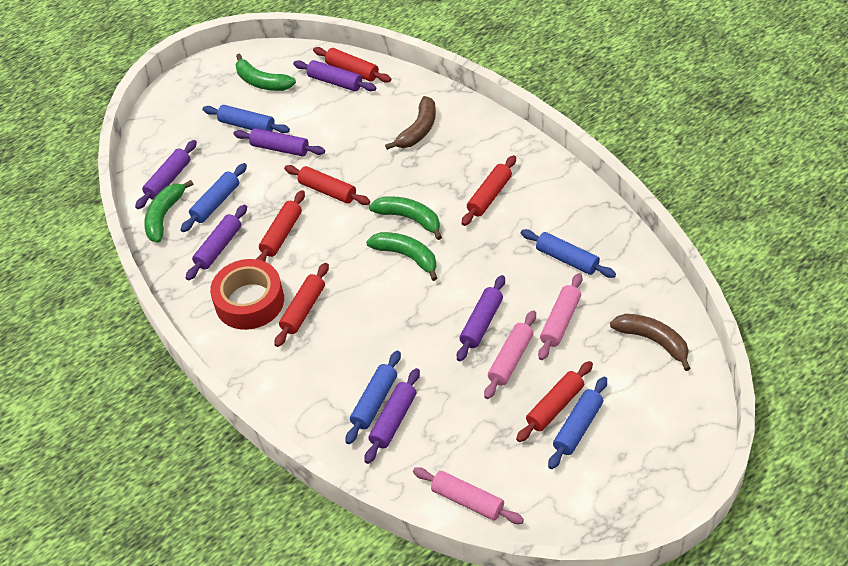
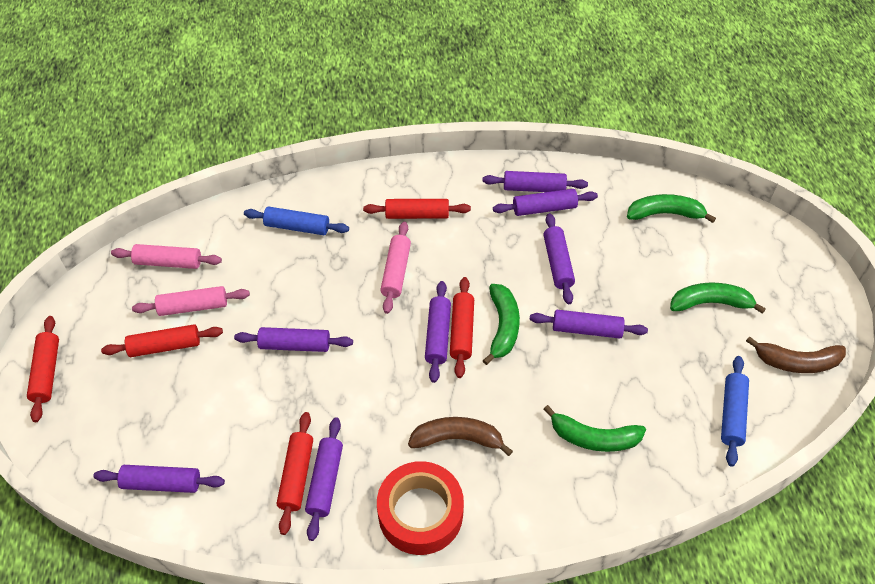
blue rolling pin: [181,163,247,232] [203,105,290,133] [346,351,401,444] [521,229,616,278] [548,377,607,469] = 5 -> [244,206,349,235] [721,356,749,467] = 2
purple rolling pin: [135,140,197,209] [186,205,247,280] [233,128,325,157] [293,60,376,91] [364,368,420,464] [457,275,505,361] = 6 -> [93,465,225,493] [234,327,353,352] [305,417,343,541] [425,281,451,383] [482,171,588,192] [493,189,598,216] [530,310,648,339] [543,213,575,304] = 8
red rolling pin: [256,190,305,262] [275,263,329,347] [284,165,370,205] [313,47,391,83] [461,155,516,226] [516,361,593,442] = 6 -> [27,316,59,422] [101,324,223,357] [277,412,313,535] [363,199,471,219] [450,277,474,378] = 5

